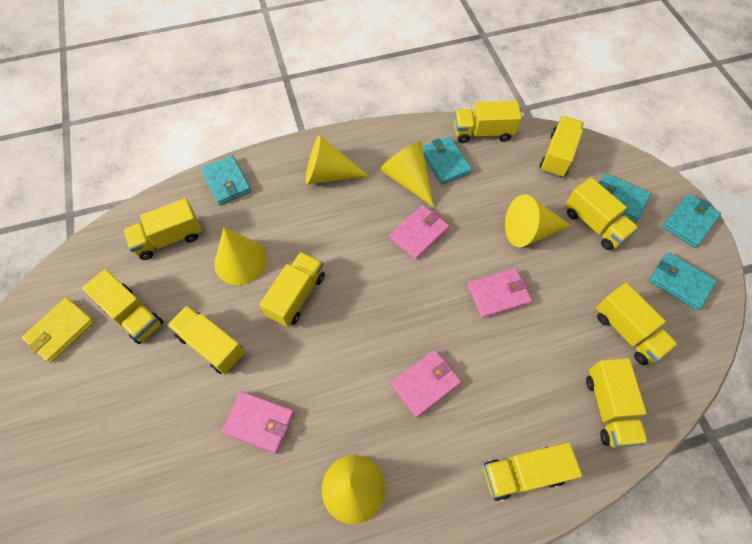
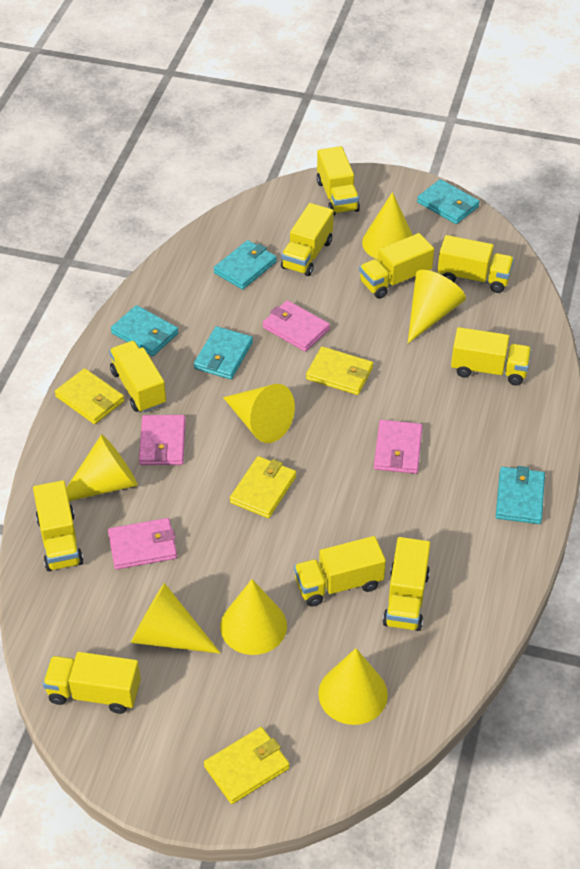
yellow cone: [214,228,267,285] [306,135,370,184] [322,455,386,524] [380,141,434,207] [505,194,572,247] = 5 -> [66,434,138,501] [131,583,221,654] [220,579,287,655] [223,384,295,443] [318,648,388,725] [362,192,413,259] [408,270,466,343] = 7
yellow wallet: [22,298,95,363] = 1 -> [55,368,125,424] [204,727,290,804] [230,456,296,518] [306,346,373,395] = 4

